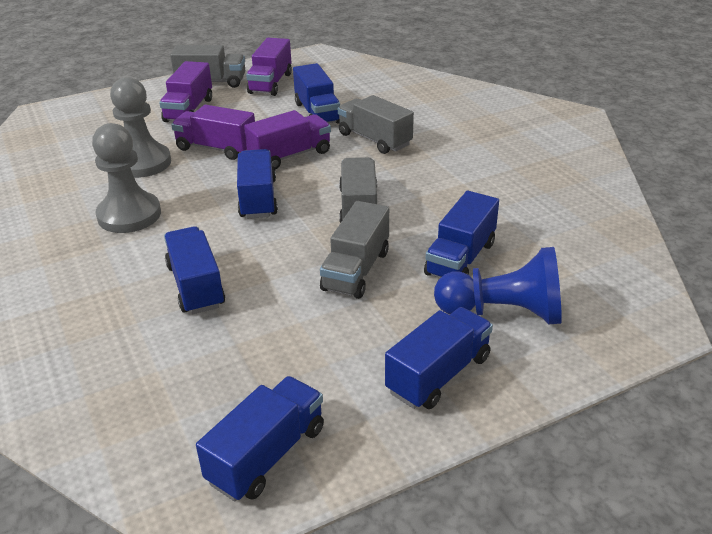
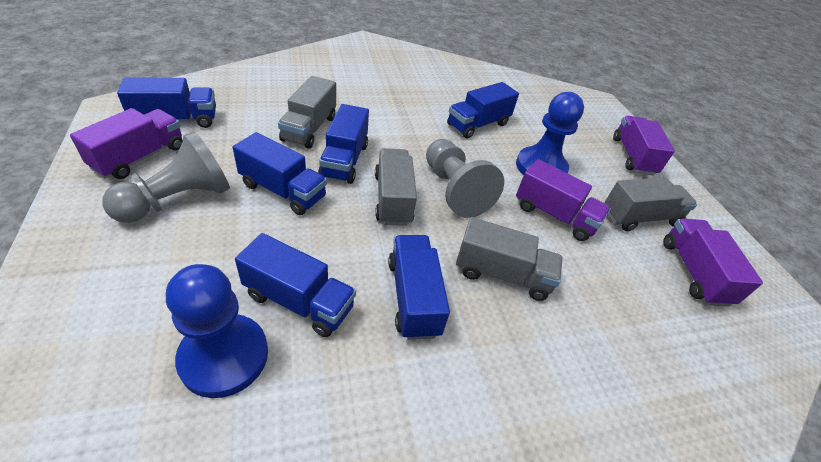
blue pawn: [434,247,562,324] = 1 -> [166,264,268,398] [516,92,584,175] = 2

